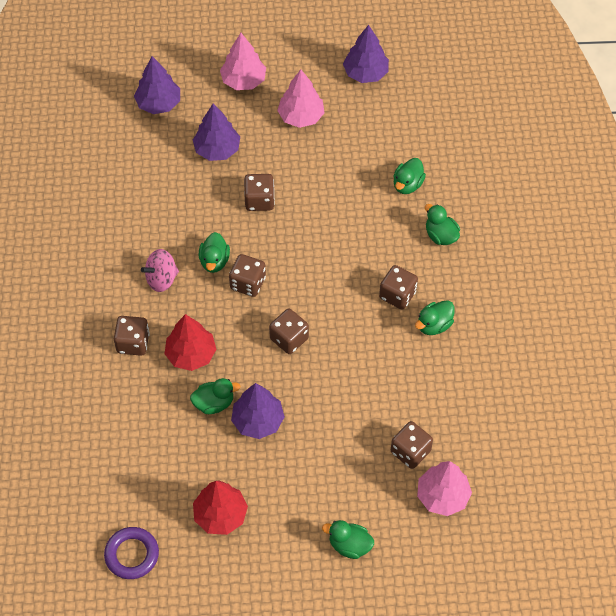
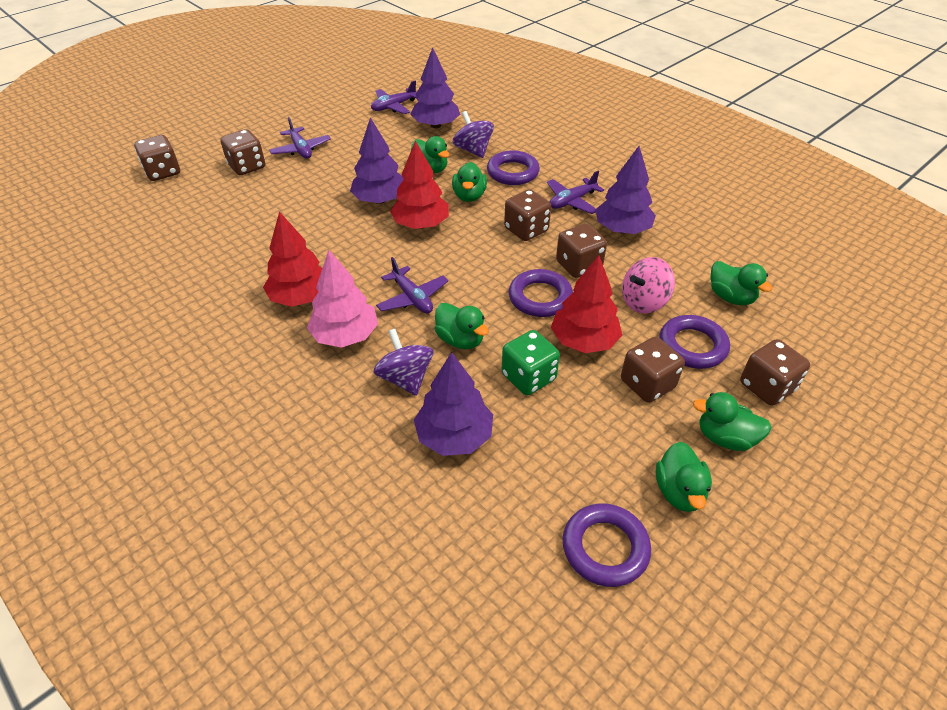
green dice: none = 0 -> [502,330,560,396] = 1
pink tree: [220,33,266,90] [277,70,325,128] [417,461,472,516] = 3 -> [307,250,378,348] = 1
purple plane: none = 0 -> [269,117,331,159] [371,80,417,114] [376,257,448,313] [547,171,604,214] = 4
purple ring: [104,527,159,579] = 1 -> [487,150,540,185] [509,269,573,317] [563,503,651,587] [660,315,730,369] = 4
purple spinning top: none = 0 -> [373,329,433,396] [453,111,494,158] = 2
red tree: [164,314,216,371] [193,480,248,535] = 2 -> [263,212,322,307] [390,141,449,229] [551,255,622,353] = 3

